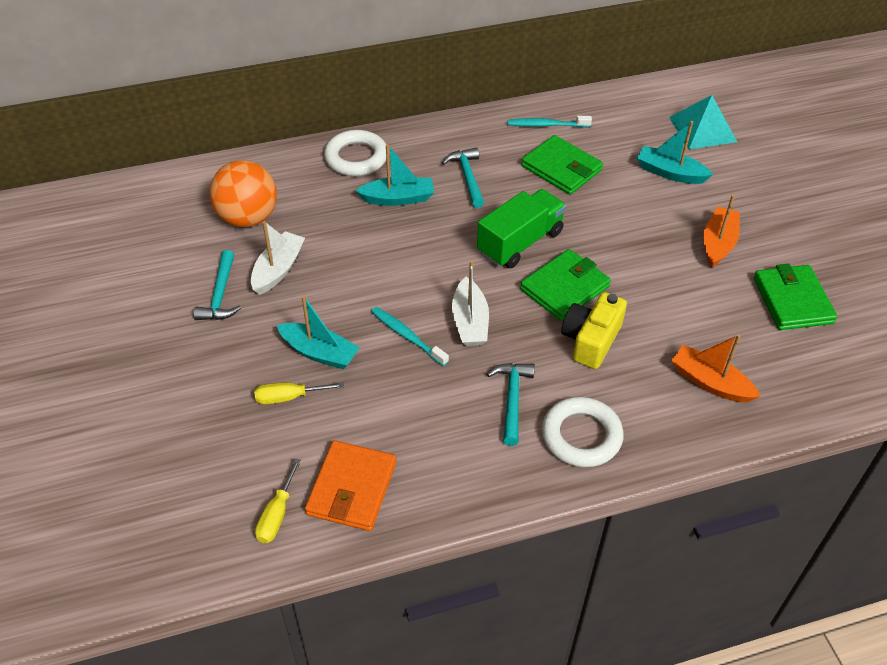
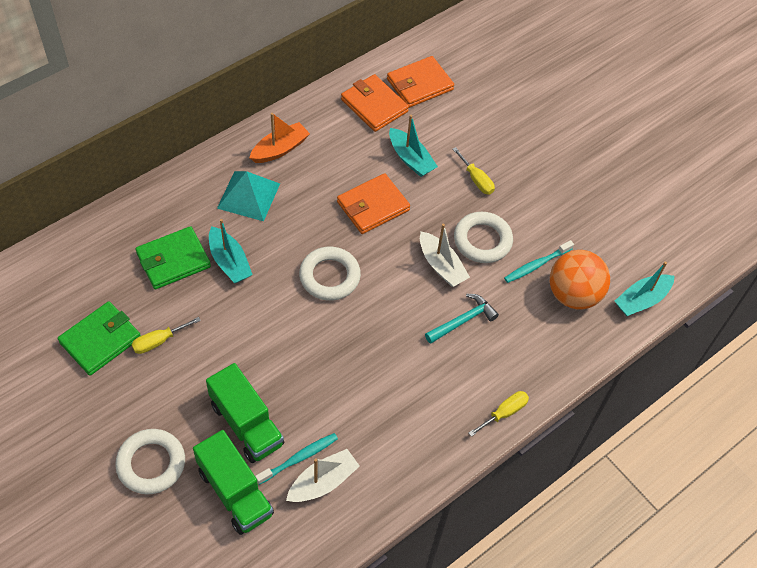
green truck: [477,189,566,268] = 1 -> [193,430,274,535] [206,363,284,463] = 2
green wallet: [520,249,611,321] [522,135,603,195] [753,264,838,330] = 3 -> [58,301,141,376] [136,226,211,289] = 2
orange boat: [671,334,761,403] [703,195,740,268] = 2 -> [249,113,310,163] = 1
orange wallet: [305,440,396,531] = 1 -> [337,173,410,234] [341,74,409,132] [387,56,454,108] = 3
turquoise hammer: [193,250,241,320] [442,147,484,208] [487,363,535,446] = 3 -> [425,294,499,344] = 1
white ring: [324,130,386,176] [542,397,623,467] = 2 -> [115,429,185,494] [299,247,361,301] [454,212,513,263] = 3
yellow camera: [561,292,627,369] = 1 -> none = 0
yellow screwdriver: [254,382,344,405] [255,458,301,543] = 2 -> [131,317,201,354] [453,147,495,195] [469,391,529,437] = 3

